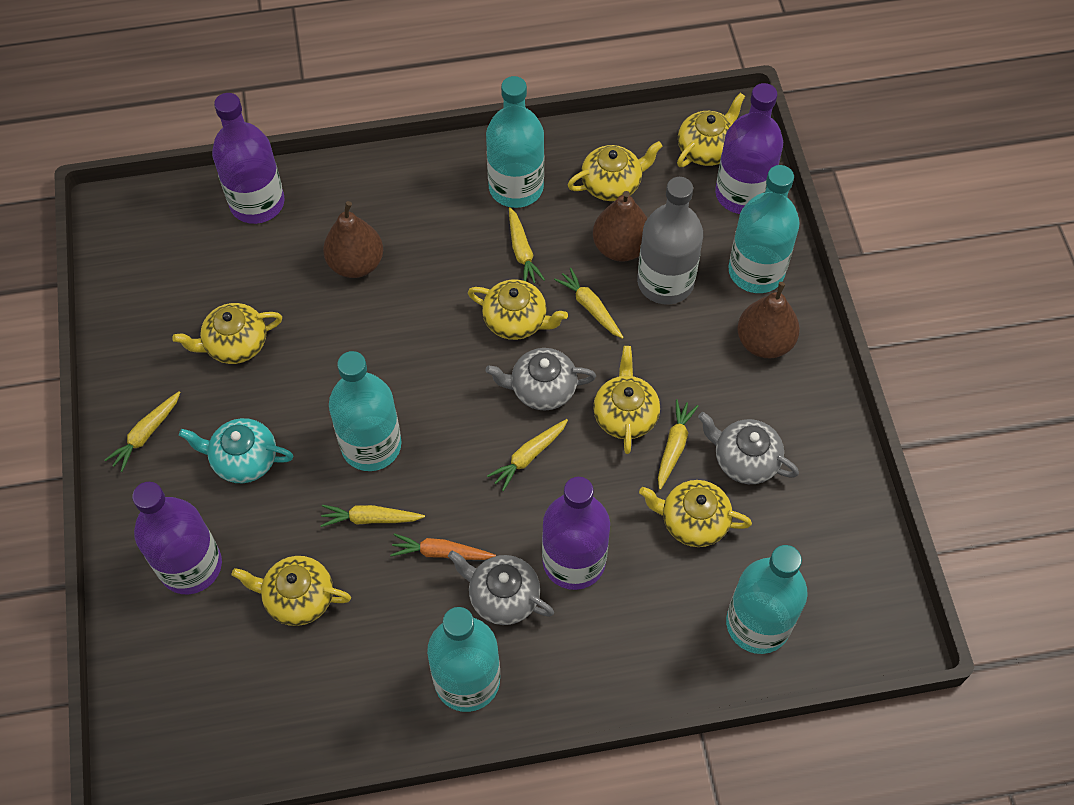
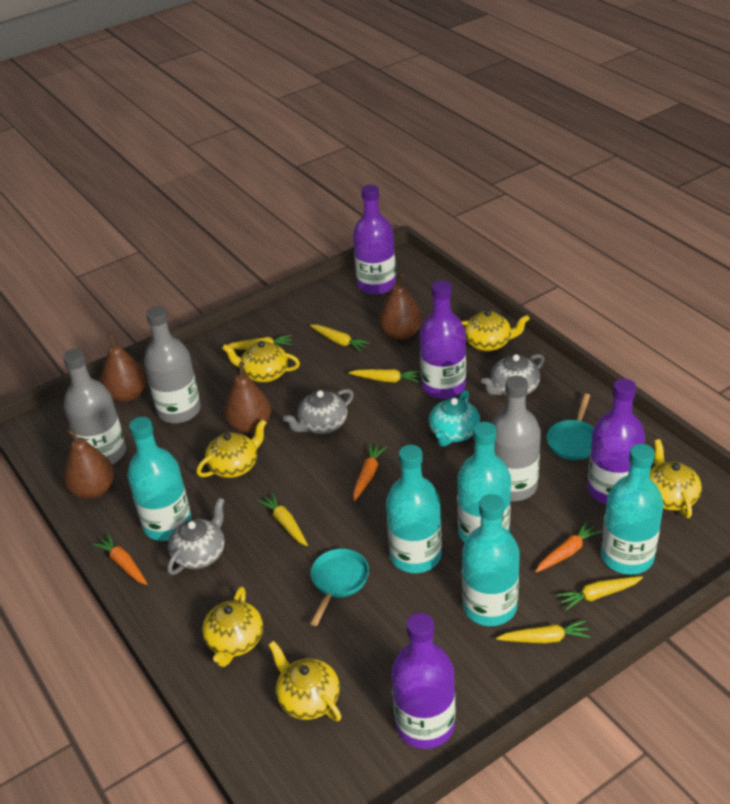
brown pear: [323,201,383,278] [593,191,648,262] [737,282,800,358] = 3 -> [64,429,114,499] [101,333,147,402] [224,362,271,433] [379,272,422,340] = 4
grey bottle: [637,177,703,305] = 1 -> [63,349,126,465] [144,306,201,423] [492,376,541,501] = 3
orange carrot: [390,533,496,560] = 1 -> [92,533,147,585] [353,444,387,501] [535,521,602,573] = 3
turquoise pan: none = 0 -> [310,549,369,626] [547,394,594,460] = 2
yellow teapot: [172,303,282,364] [232,556,351,626] [468,279,568,340] [567,141,663,201] [593,346,660,454] [639,480,752,547] [677,93,745,167] = 7 -> [196,419,267,478] [202,586,263,667] [222,341,300,382] [269,641,341,721] [461,310,530,351] [650,439,702,518] = 6

